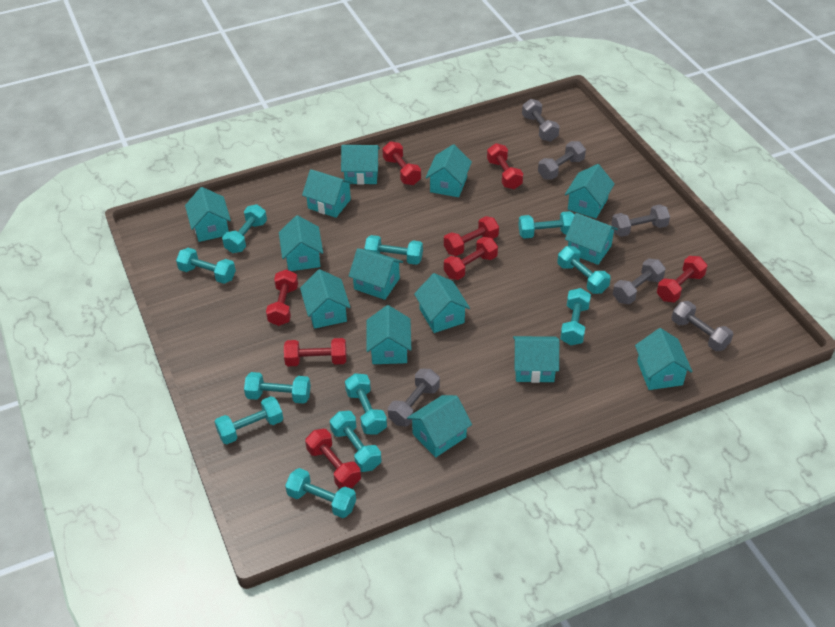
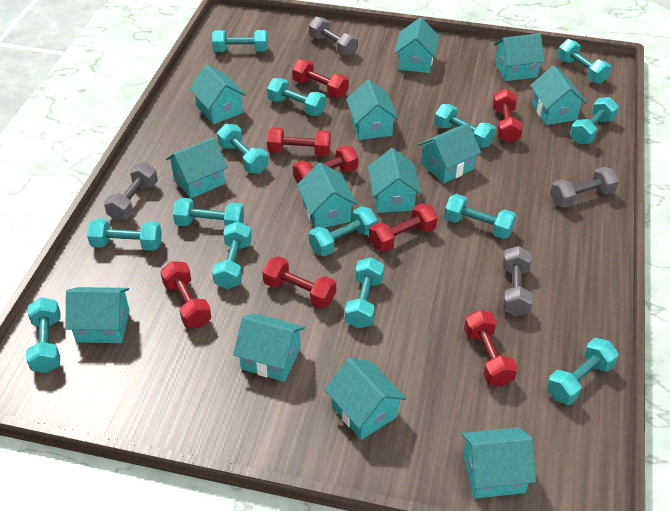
grey dumbbell: [388,369,440,426] [522,99,560,142] [538,141,586,180] [611,204,670,237] [613,258,666,304] [672,301,733,351] = 6 -> [104,162,158,221] [309,17,358,57] [502,246,533,316] [550,167,619,208] = 4
turquoise dumbbell: [176,248,236,284] [214,396,283,444] [222,204,267,253] [244,372,311,404] [285,468,356,518] [330,411,382,472] [345,373,387,435] [364,235,423,265] [518,211,575,239] [557,246,611,294] [560,288,591,345] = 11 -> [26,297,60,373] [87,218,162,251] [173,198,244,226] [212,30,268,52] [212,221,252,289] [217,124,268,173] [267,78,326,116] [309,206,378,256] [345,257,384,328] [434,104,496,148] [444,194,516,239] [547,338,619,405] [557,39,611,84] [570,97,619,144] = 14
turquoise house: [185,187,231,242] [279,215,323,271] [300,269,350,329] [302,169,353,218] [341,145,380,185] [349,248,403,300] [366,305,411,364] [407,395,472,458] [414,273,470,333] [425,144,472,197] [513,336,559,383] [565,164,615,218] [565,213,618,265] [635,328,692,390] = 14 -> [65,287,130,343] [166,137,228,198] [189,65,246,124] [233,313,305,382] [297,162,357,228] [325,358,406,440] [346,80,399,140] [368,148,421,213] [395,18,439,73] [418,123,481,183] [461,427,536,499] [494,33,545,81] [530,66,587,125] = 13

